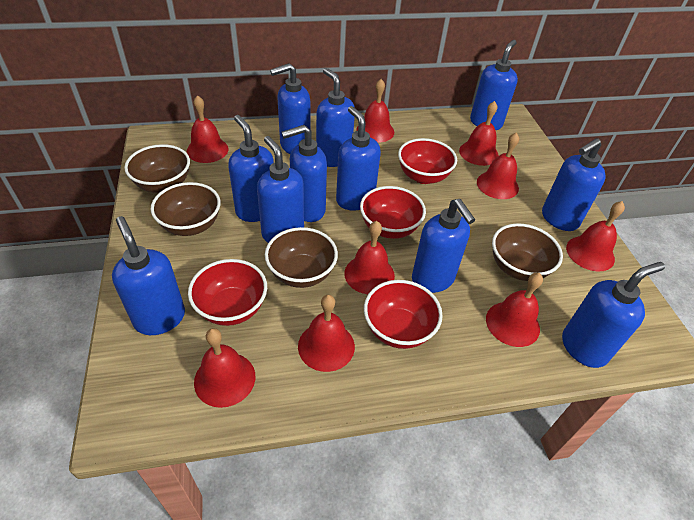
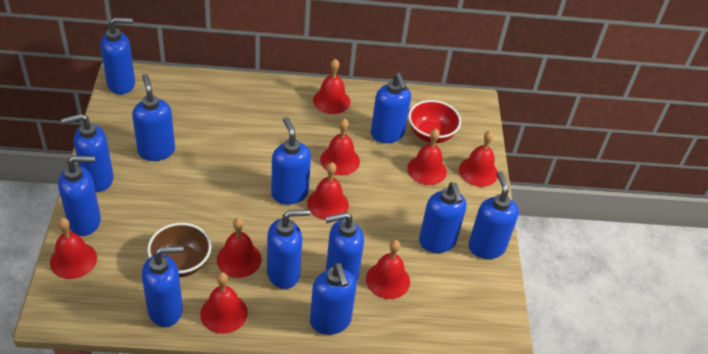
blue soap dispenser: [112,216,185,335] [228,115,274,222] [257,136,304,243] [270,63,310,154] [281,125,327,222] [316,68,355,167] [336,106,381,211] [412,199,475,293] [470,40,518,130] [542,138,606,231] [562,262,665,368] = 11 -> [58,156,101,236] [61,114,114,192] [100,17,135,95] [132,74,175,161] [142,246,184,327] [267,209,310,289] [271,117,311,205] [310,263,357,335] [325,212,364,283] [371,73,411,143] [419,182,467,253] [468,171,519,259] = 12
brown bowl: [124,144,190,193] [151,182,221,236] [265,227,338,288] [492,223,563,281] = 4 -> [147,223,212,277] = 1
red bowl: [188,259,267,326] [360,186,426,239] [364,280,443,349] [398,138,457,184] = 4 -> [408,100,461,143] = 1

